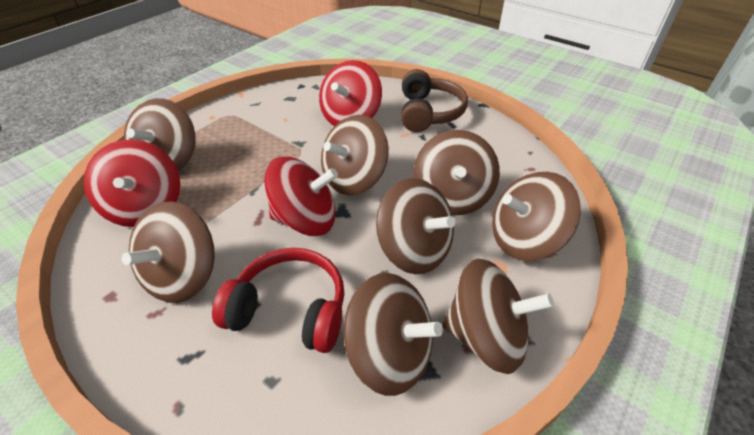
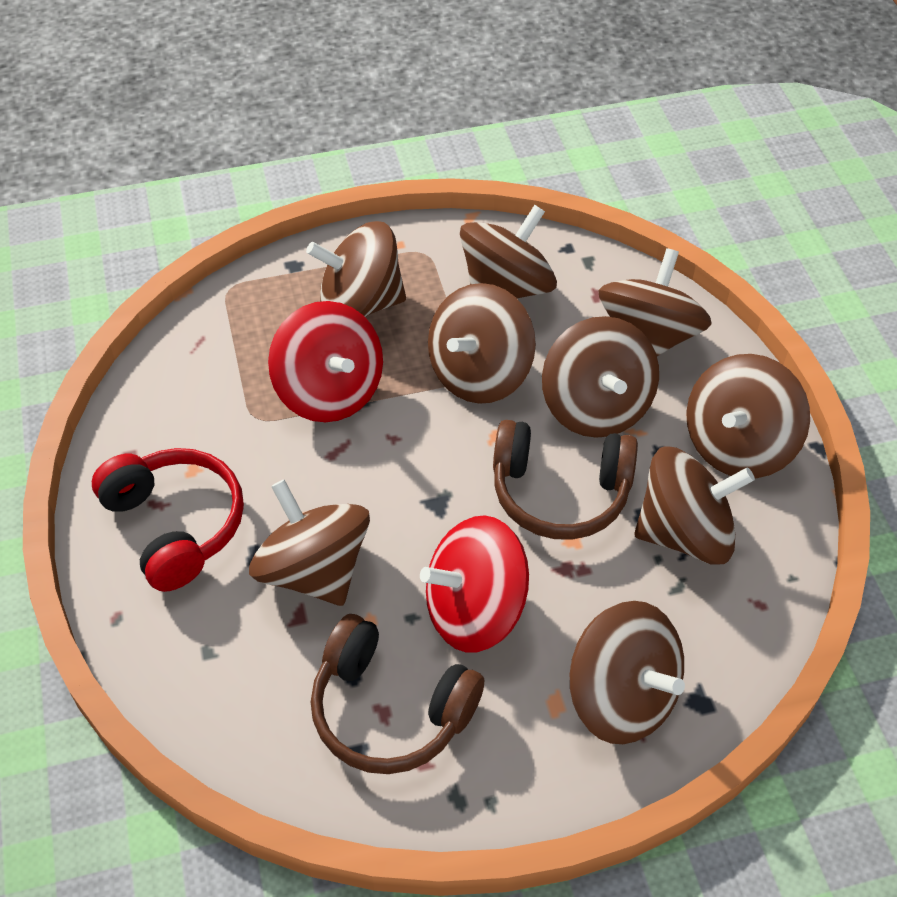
brown headphones: [401,69,468,132] = 1 -> [311,614,484,774] [493,420,638,540] = 2
brown spinning top: [122,201,215,303] [124,98,195,171] [321,115,389,195] [344,273,443,396] [376,178,455,274] [414,130,500,215] [443,259,554,374] [492,172,581,261] = 8 -> [249,480,370,606] [306,221,406,317] [428,283,536,404] [460,205,557,299] [542,316,659,438] [570,601,685,744] [599,248,712,356] [635,447,755,565] [686,354,810,478] = 9
red spinning top: [84,139,180,227] [264,157,338,236] [319,60,382,126] = 3 -> [268,301,383,422] [420,515,529,652] = 2

